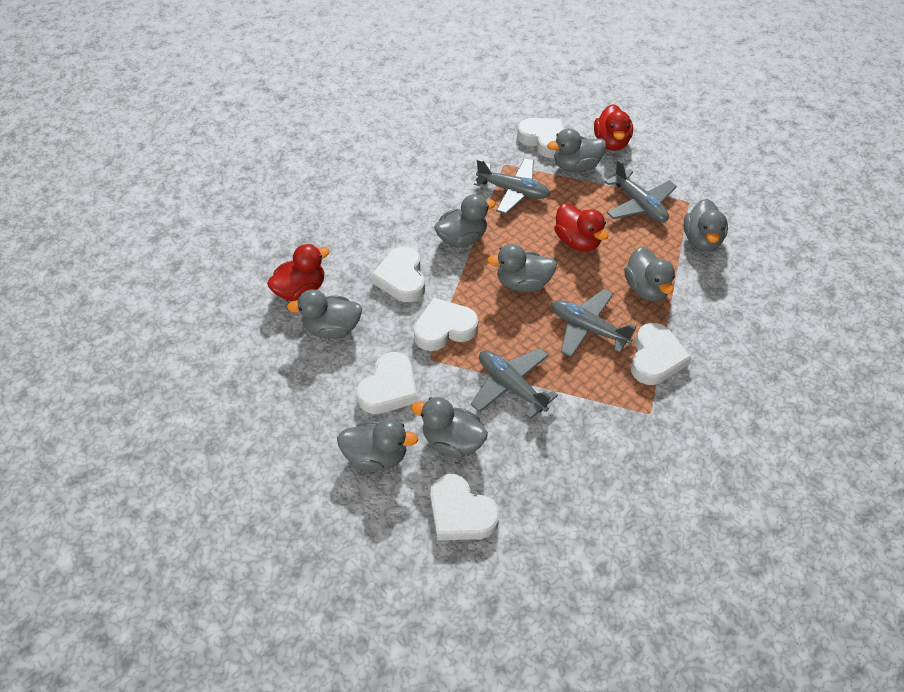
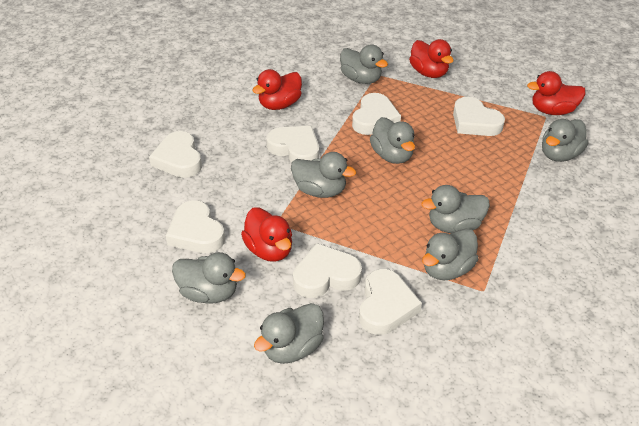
grey plane: [471,348,558,419] [474,158,550,214] [551,289,636,357] [605,160,677,223] = 4 -> none = 0
red duck: [267,244,330,301] [554,203,608,251] [594,104,633,151] = 3 -> [241,208,292,262] [252,69,302,110] [409,39,454,78] [527,71,586,115] = 4
white heart: [357,352,418,414] [371,247,425,302] [414,298,478,351] [430,474,500,540] [517,118,564,158] [631,323,692,385] = 6 -> [149,131,202,178] [166,200,225,253] [266,126,319,163] [293,243,362,298] [352,93,401,135] [359,269,422,335] [453,97,505,136] = 7

